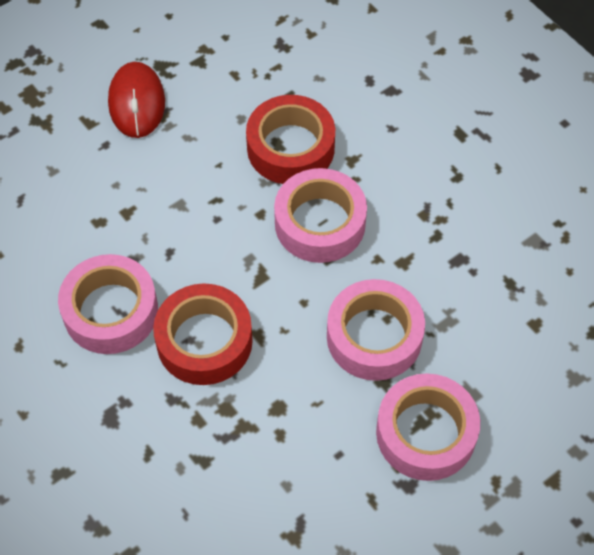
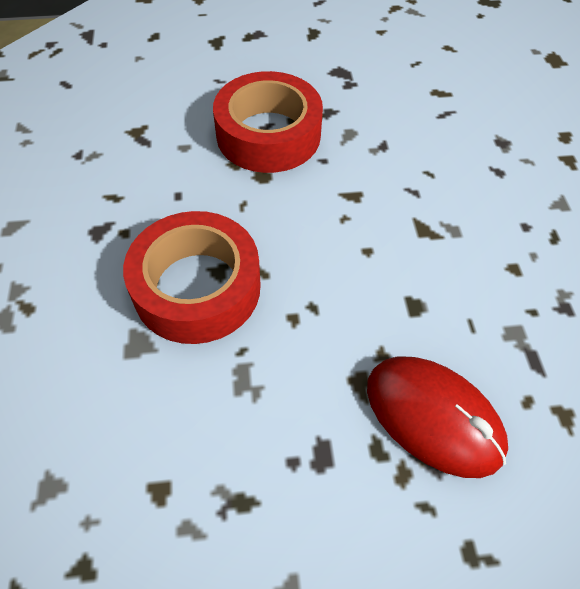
pink tape: [58,254,158,354] [274,168,367,263] [327,279,425,381] [376,373,480,481] = 4 -> none = 0

